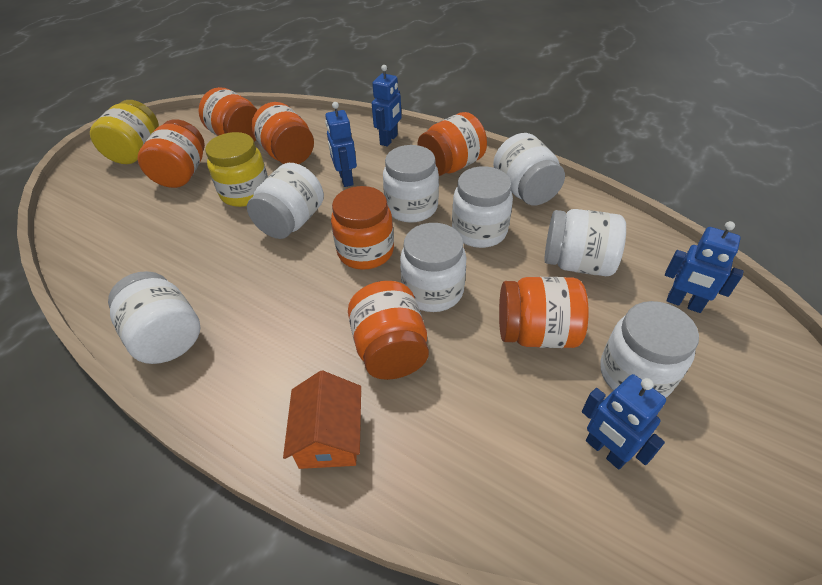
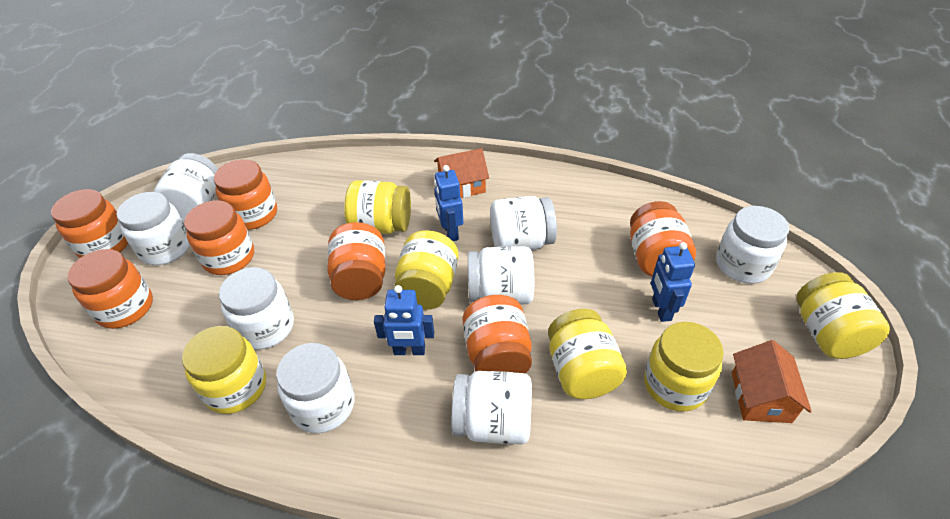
blue robot: [325,102,357,187] [372,65,402,147] [582,374,666,469] [665,221,744,313] = 4 -> [374,285,434,355] [434,165,463,241] [651,242,695,322] = 3
orange house: [283,370,361,469] = 1 -> [434,148,489,198] [732,340,812,423] = 2
yellow jar: [90,100,159,164] [205,132,268,207] = 2 -> [182,326,266,414] [344,180,411,234] [394,230,459,310] [548,309,627,399] [644,322,724,412] [796,272,890,359] = 6

